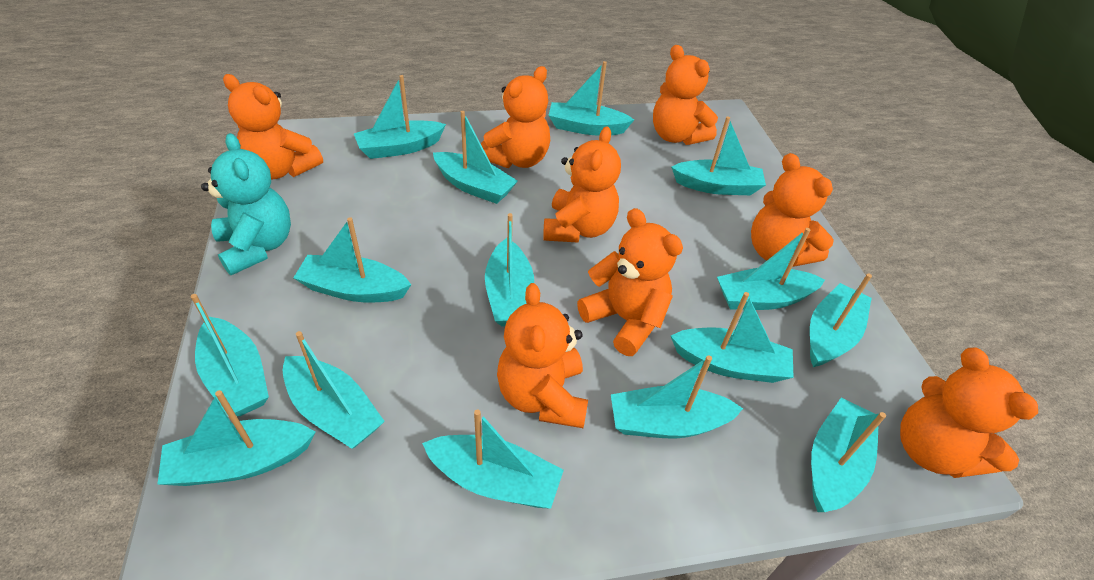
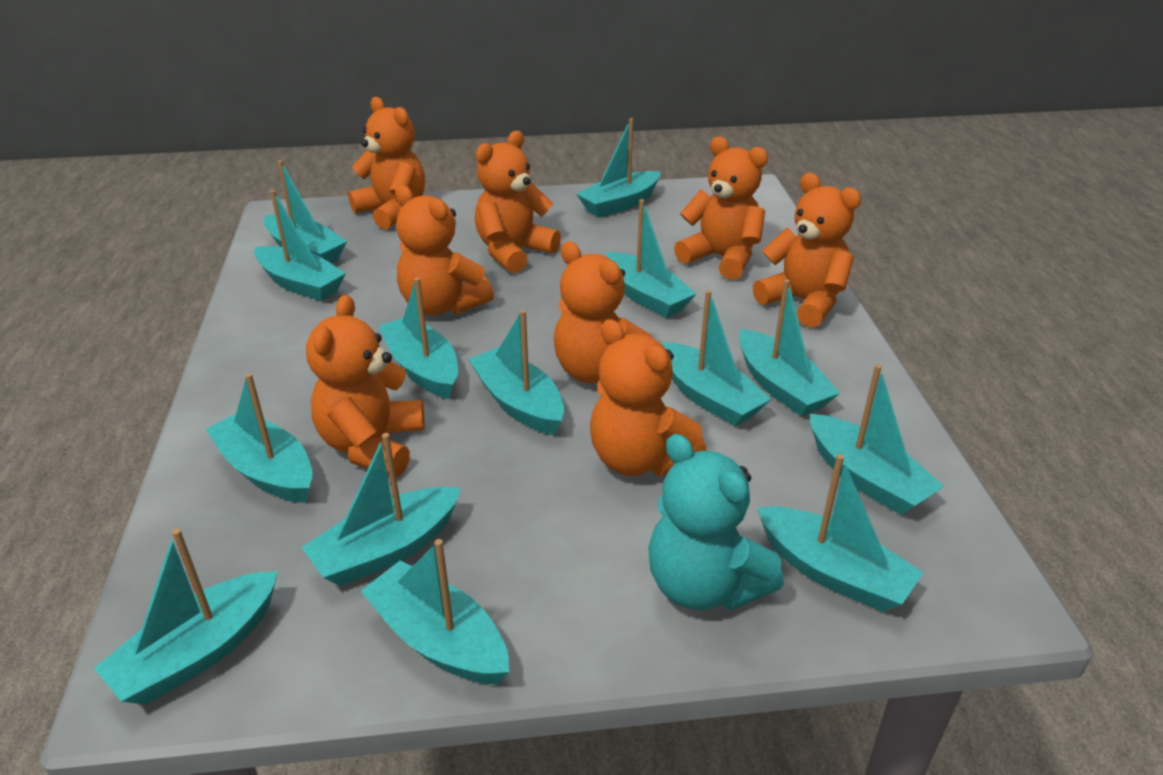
turquoise boat: [157,390,316,486] [191,294,269,416] [282,331,385,449] [293,217,411,302] [354,75,446,159] [422,409,564,509] [433,111,518,204] [485,213,534,326] [548,61,634,136] [611,355,743,438] [671,116,766,195] [671,292,794,383] [717,228,825,310] [810,274,872,367] [811,398,886,512] = 15 -> [94,528,278,705] [205,373,313,503] [254,190,346,301] [264,160,347,263] [301,433,461,586] [361,539,509,685] [379,277,458,399] [468,310,564,435] [577,118,661,217] [606,199,697,318] [662,290,771,426] [739,279,840,416] [757,454,923,612] [810,364,945,515] = 14

